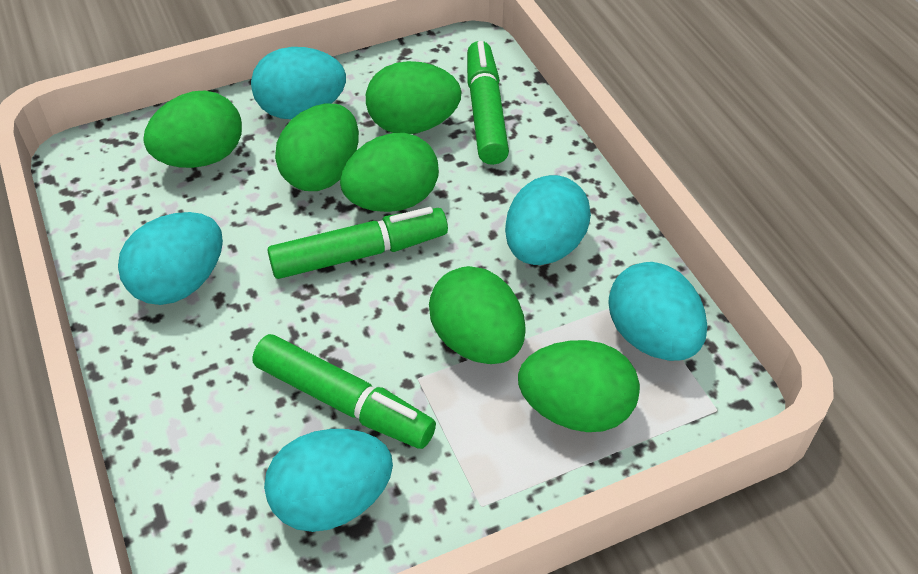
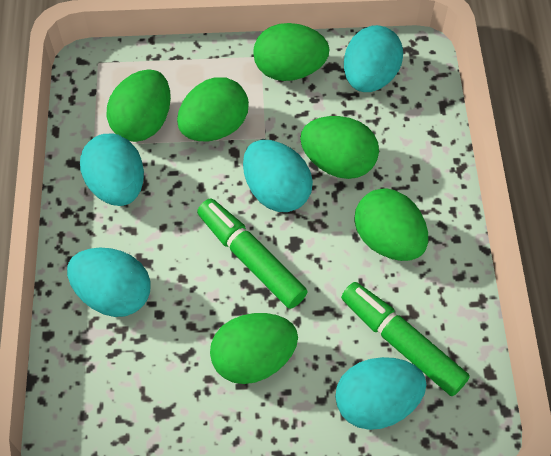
green marker: [252,334,436,449] [267,207,448,279] [467,41,509,165] = 3 -> [197,198,308,309] [341,282,470,396] = 2

